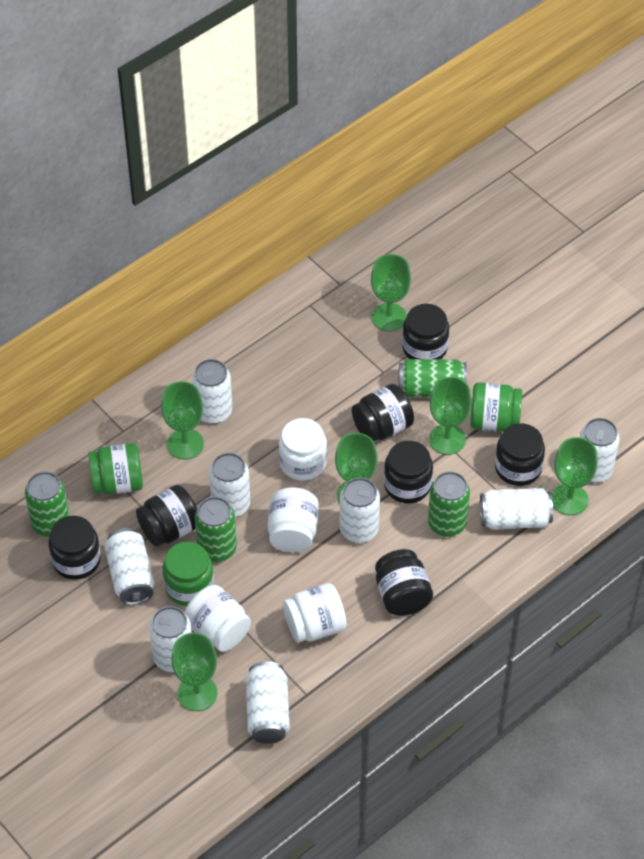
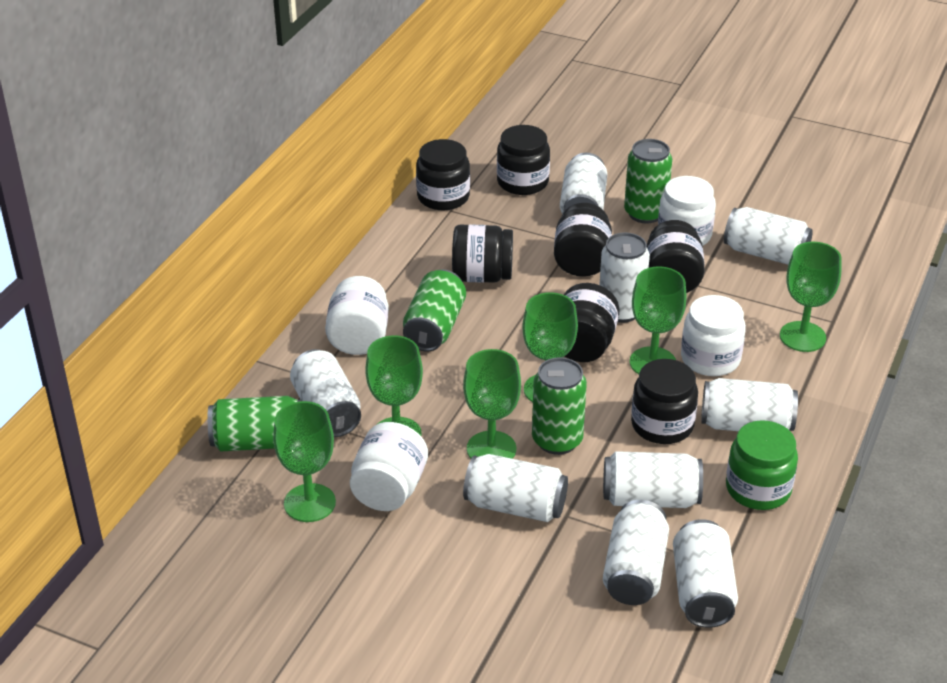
green jar: [88,443,143,495] [162,542,214,606] [470,382,522,432] = 3 -> [726,420,798,510] = 1
white can: [104,528,154,605] [149,606,192,672] [192,359,232,424] [209,453,250,517] [246,662,290,744] [340,478,380,543] [480,488,553,529] [580,418,620,483] = 8 -> [290,349,361,437] [463,454,568,522] [560,153,607,214] [599,232,650,323] [603,451,703,508] [603,500,669,605] [673,519,738,628] [701,378,798,431] [724,207,813,265] = 9

